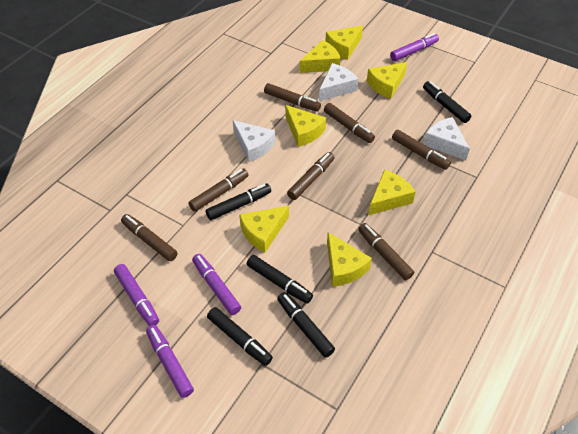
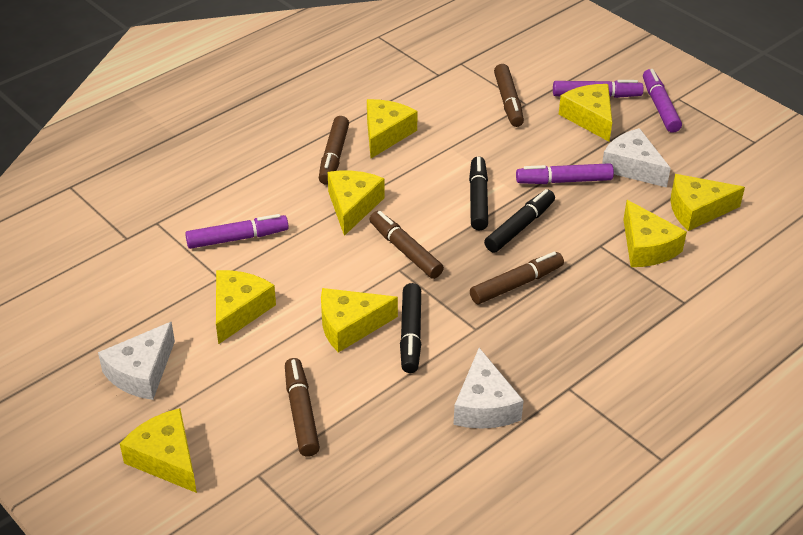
black marker: [206,183,271,220] [207,307,273,366] [247,255,313,304] [277,292,335,358] [423,81,471,123] = 5 -> [400,283,421,373] [469,156,488,230] [484,189,555,253] = 3
brown marker: [121,214,178,261] [188,168,248,212] [264,83,321,111] [287,152,335,200] [324,103,375,143] [358,223,414,280] [392,130,451,170] = 7 -> [285,358,320,457] [319,116,349,185] [370,211,444,279] [470,251,564,304] [494,64,524,127] = 5
yellow cheese: [239,206,289,253] [285,105,326,147] [299,40,341,73] [325,25,363,60] [327,232,372,287] [367,62,407,99] [368,169,416,215] = 7 -> [120,408,197,493] [216,270,276,344] [321,288,398,352] [328,171,385,236] [367,99,418,158] [558,84,612,142] [623,200,687,267] [671,174,745,231] = 8

